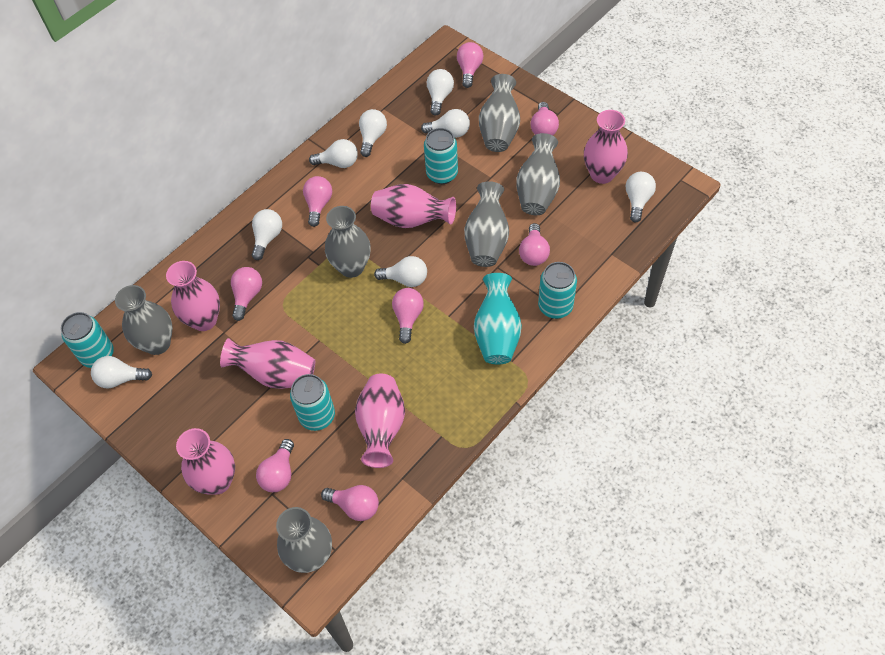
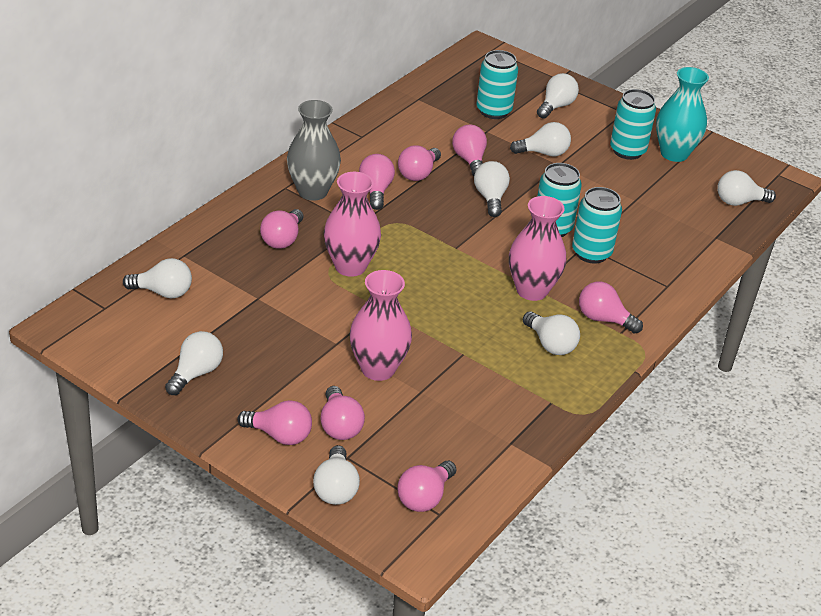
grey vase: [115,285,172,355] [276,507,332,573] [325,206,371,278] [464,181,509,267] [479,74,520,152] [516,133,560,215] = 6 -> [287,100,341,201] = 1
pink vase: [166,261,220,331] [176,428,235,495] [220,338,315,389] [355,374,405,468] [371,184,456,228] [584,110,628,184] = 6 -> [324,172,381,277] [349,270,412,381] [509,196,566,301] = 3

